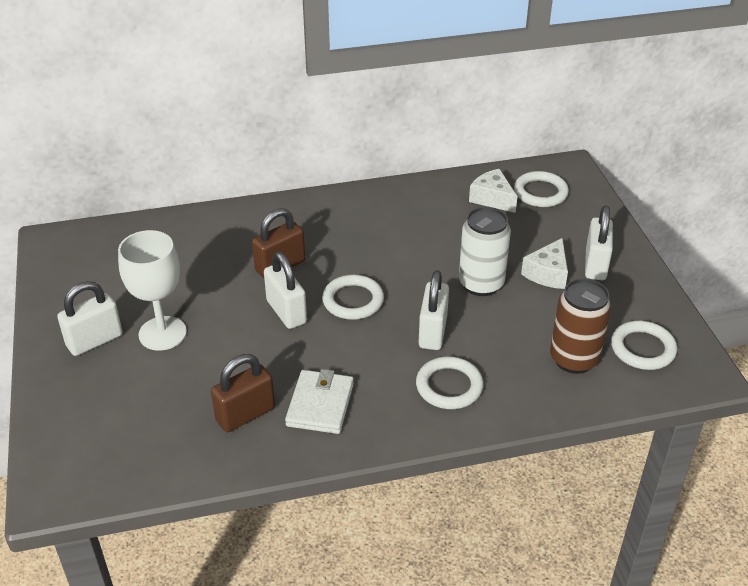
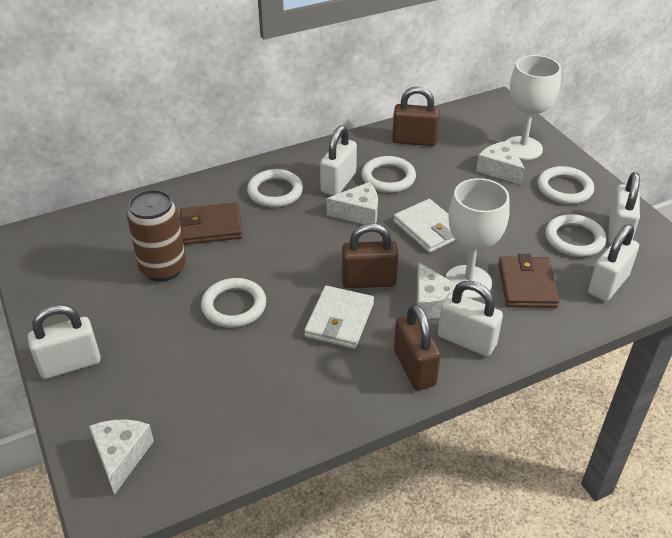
brown padlock: [211,354,275,432] [252,208,305,278] = 2 -> [342,223,398,288] [392,86,440,146] [394,304,441,390] = 3
brown wallet: none = 0 -> [179,202,242,245] [498,254,560,308] = 2
white can: [459,207,511,296] = 1 -> none = 0
white cheese: [469,169,518,213] [521,238,568,289] = 2 -> [89,419,154,495] [327,182,378,224] [417,262,464,319] [476,141,525,185] = 4
white goblet: [118,230,187,351] = 1 -> [445,178,510,299] [506,55,561,160] = 2
white padlock: [57,281,123,356] [264,252,307,329] [419,270,449,350] [585,205,613,280] = 4 -> [28,304,101,379] [320,125,357,196] [438,281,503,357] [588,224,639,302] [609,172,640,245] = 5
white ring: [322,275,384,320] [416,357,484,409] [514,171,569,207] [611,321,677,370] = 4 -> [201,278,266,328] [247,169,303,207] [361,156,416,193] [538,166,594,204] [545,214,606,257] = 5
white wallet: [285,369,354,434] = 1 -> [304,286,374,349] [393,199,456,253] = 2

